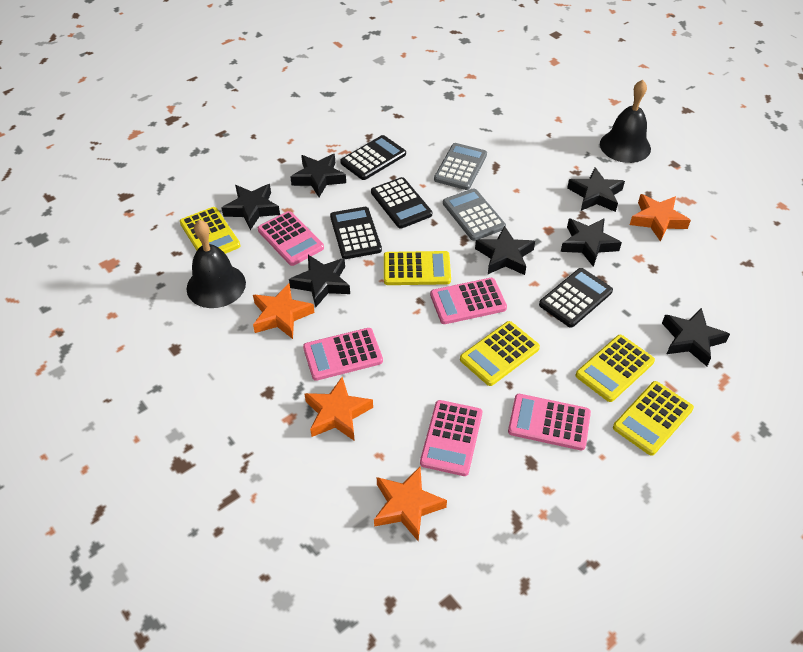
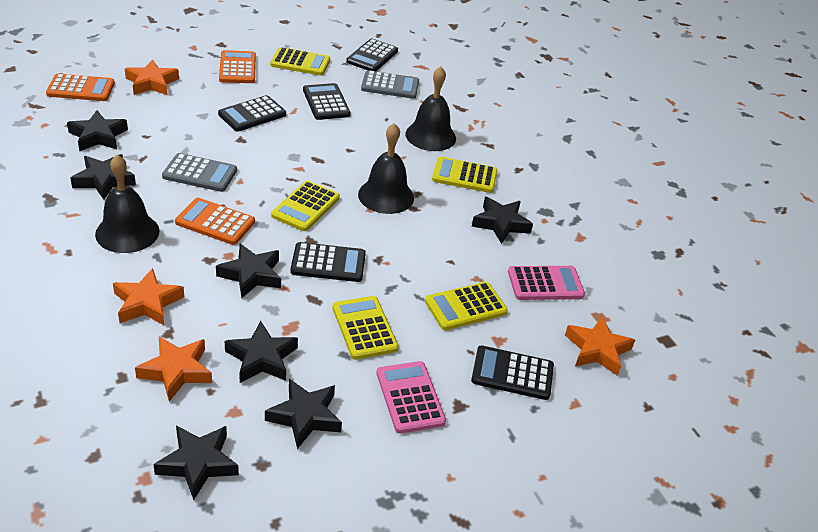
black bell: [186,220,246,308] [600,80,651,163] = 2 -> [95,155,160,253] [358,123,414,214] [405,66,456,151] = 3
black calculator: [330,207,382,259] [340,135,406,180] [371,177,432,228] [539,268,613,328] = 4 -> [218,95,286,131] [291,242,366,282] [303,83,351,120] [346,39,398,71] [471,345,554,400] = 5
orange calculator: none = 0 -> [46,74,115,101] [175,198,255,245] [219,50,256,83] = 3
pink calculator: [258,211,324,266] [303,328,383,381] [420,400,482,476] [430,278,507,324] [508,394,591,450] = 5 -> [376,361,446,434] [508,266,585,300] = 2

